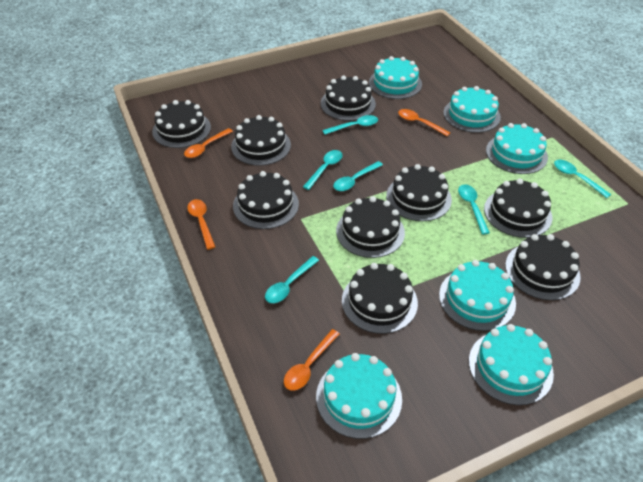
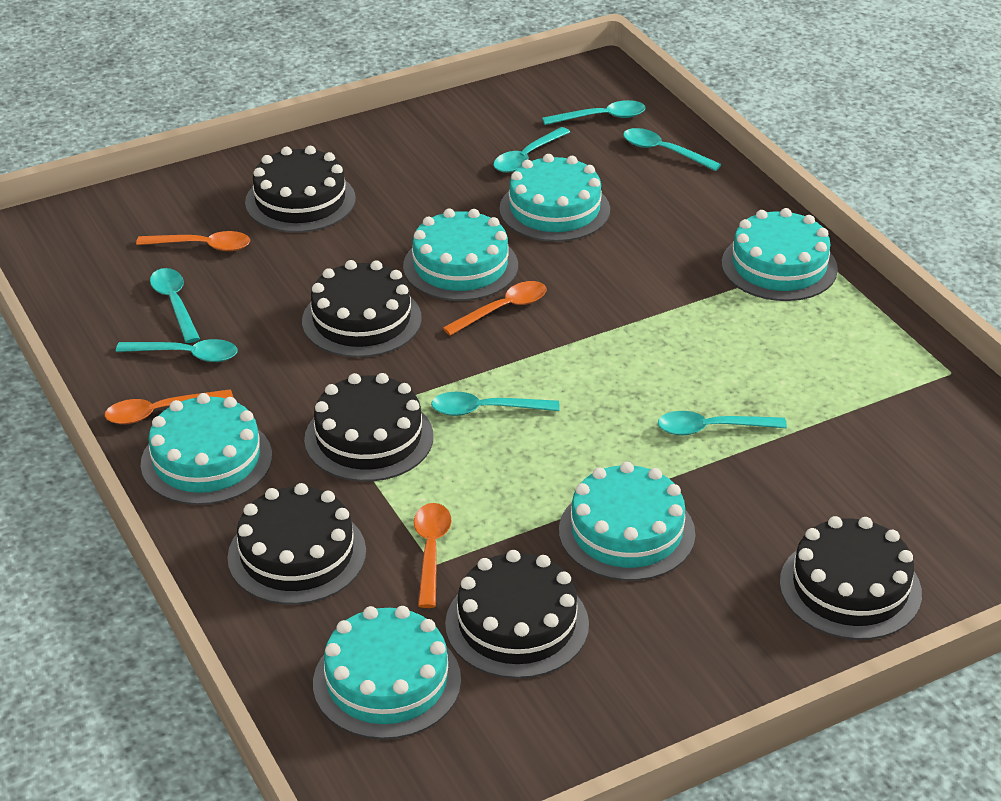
black cake: [152,100,211,148] [231,115,291,166] [233,171,299,229] [321,75,376,121] [336,196,405,258] [342,263,418,334] [386,164,452,221] [484,179,553,238] [505,234,580,300] = 9 -> [227,483,366,605] [245,146,356,233] [302,260,422,358] [304,373,433,482] [445,550,589,679] [780,516,922,640] = 6
turquoise spoon: [265,256,319,303] [303,150,342,190] [322,115,378,135] [333,161,383,191] [458,184,490,235] [554,160,611,198] = 6 -> [116,339,238,362] [150,268,200,343] [431,392,560,416] [494,127,570,173] [542,100,646,125] [623,128,722,171] [658,411,787,435] = 7

